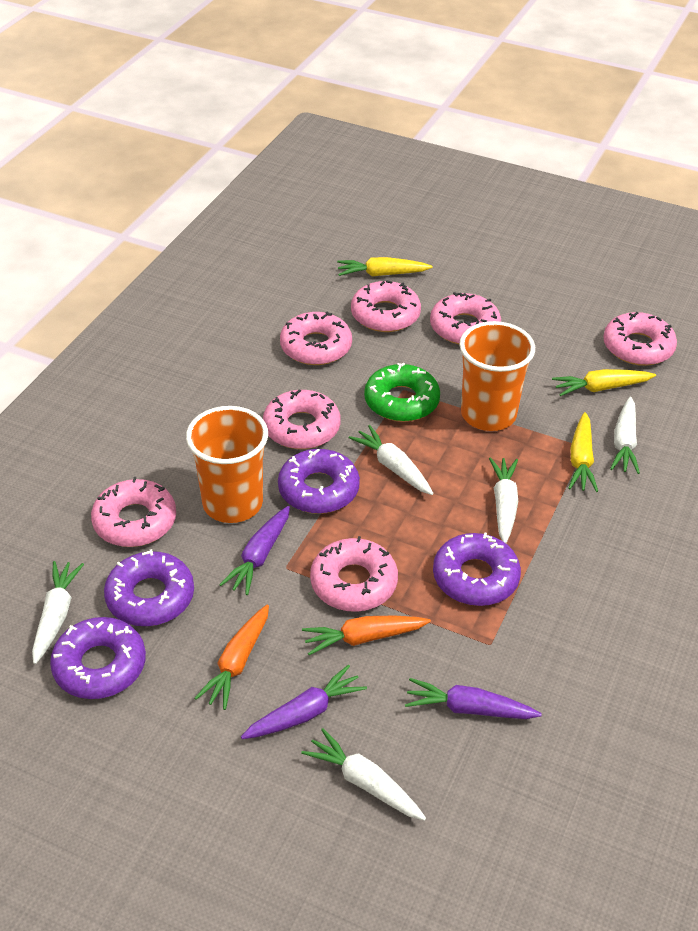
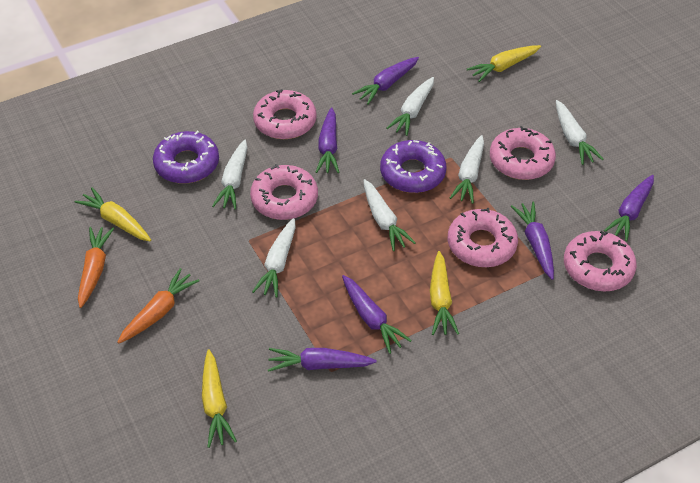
green donut: [364,363,440,422] = 1 -> none = 0
orange cup: [186,406,268,523] [459,321,535,431] = 2 -> none = 0
pink donut: [91,477,176,547] [263,389,340,449] [280,312,352,365] [310,536,398,612] [351,281,421,332] [430,292,501,344] [603,312,677,366] = 7 -> [250,164,318,220] [253,89,317,139] [448,208,518,267] [490,126,556,180] [564,231,637,291] = 5
purple carrot: [219,506,290,595] [241,664,367,739] [405,678,542,719] = 3 -> [268,348,376,372] [316,107,340,173] [342,275,412,354] [352,57,419,104] [511,202,554,280] [604,175,654,242] = 6
purple donut: [50,617,146,699] [104,549,194,626] [278,449,360,514] [433,532,521,606] = 4 -> [153,130,219,184] [380,140,446,193] = 2
white carrot: [32,561,84,664] [301,728,426,821] [349,425,434,495] [489,457,518,543] [610,397,640,474] = 5 -> [212,140,247,210] [252,218,296,297] [363,179,416,251] [386,77,434,136] [450,135,484,204] [556,100,603,165] = 6
yellow carrot: [337,257,433,276] [552,369,656,396] [568,412,598,492] = 3 -> [74,188,151,241] [202,349,237,448] [430,251,459,335] [467,45,541,82] = 4

